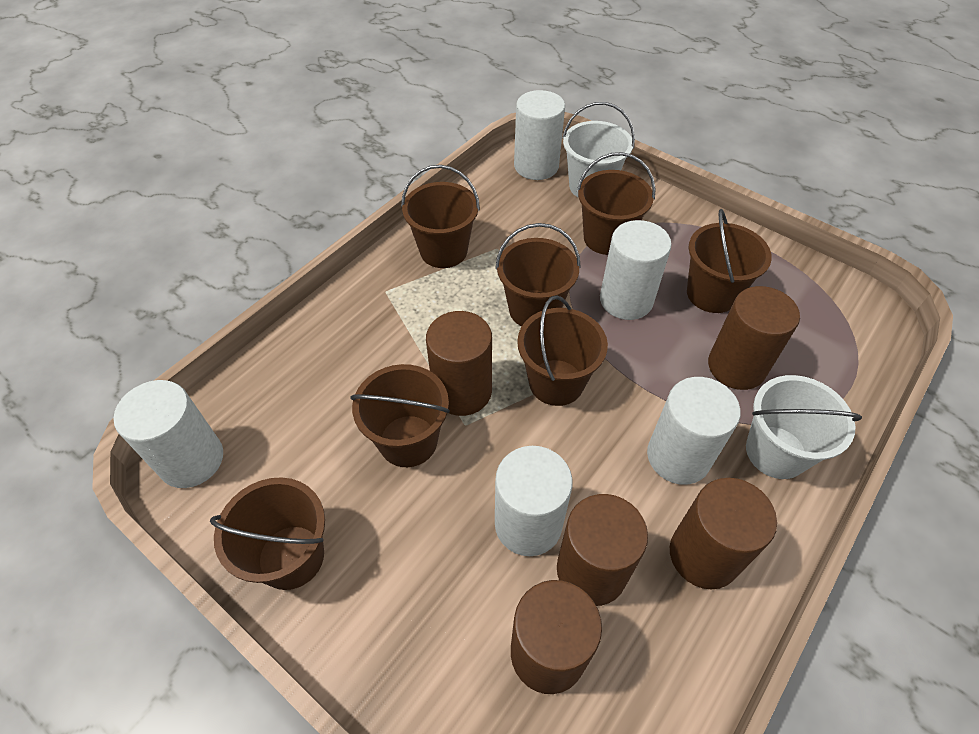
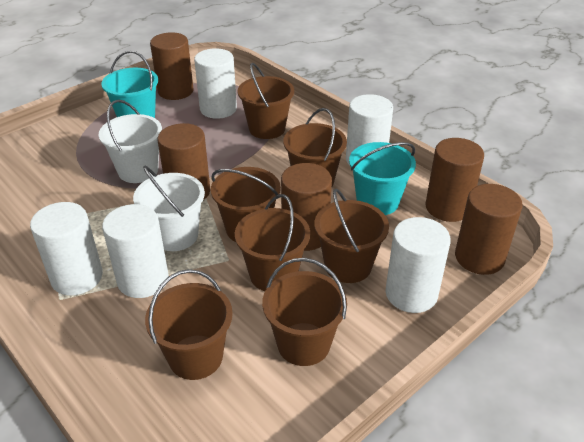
turquoise bucket: none = 0 -> [101,51,158,118] [349,142,416,215] = 2

